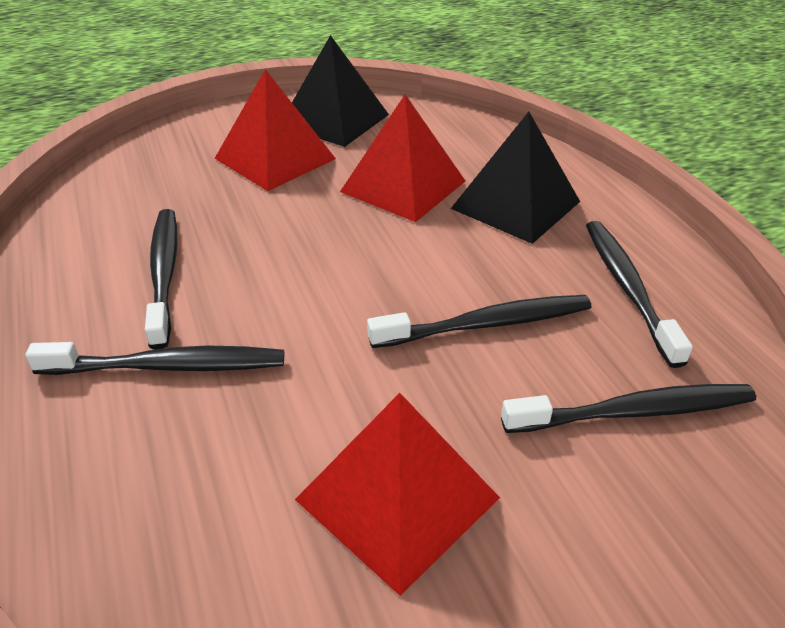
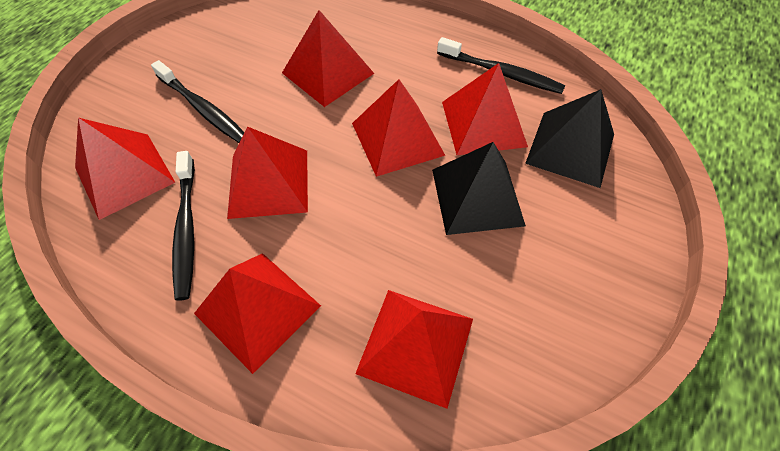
black toothbrush: [25,342,284,375] [145,209,177,349] [367,295,591,348] [501,384,756,433] [586,221,693,368] = 5 -> [151,60,245,143] [172,151,195,301] [437,37,565,94] = 3
red pyramid: [214,69,336,191] [295,393,500,596] [340,94,465,222] = 3 -> [75,118,175,220] [194,253,321,374] [227,127,308,219] [282,10,374,107] [352,79,446,177] [355,290,473,409] [442,63,528,155] = 7

